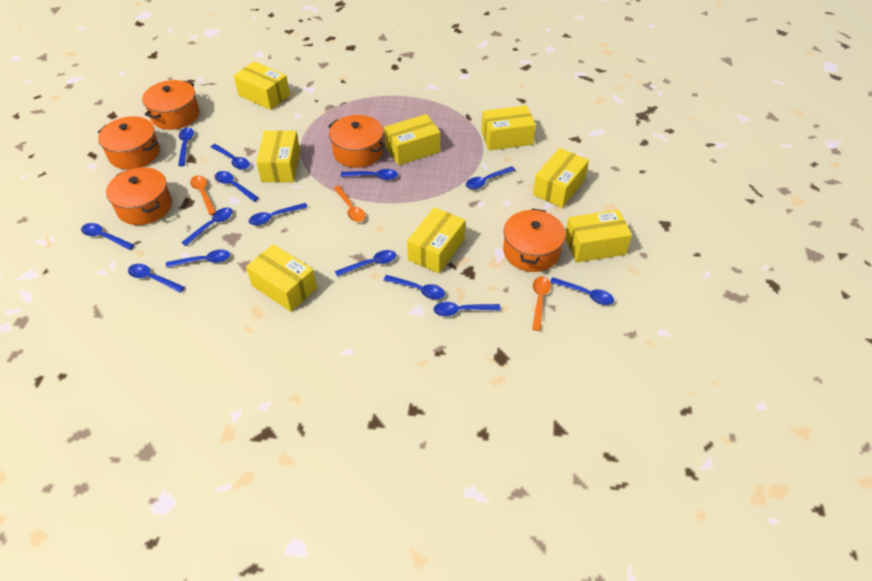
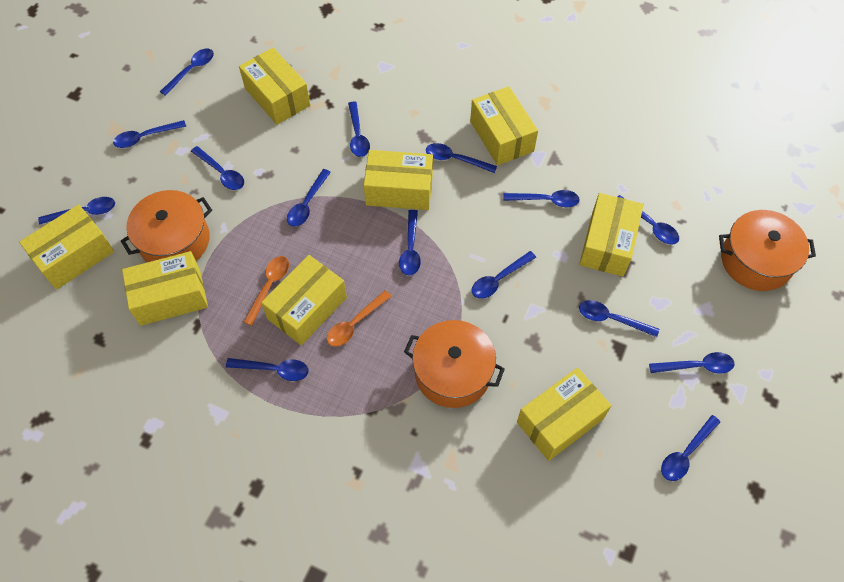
blue spoon: [81,223,134,250] [128,264,185,293] [166,249,230,268] [178,128,194,166] [181,207,233,246] [211,144,250,170] [215,171,259,202] [249,203,308,225] [335,250,396,277] [341,169,398,180] [383,275,445,299] [433,302,501,316] [466,166,515,189] [550,277,614,305] = 14 -> [38,197,115,225] [113,120,186,148] [160,48,214,96] [191,146,244,190] [226,358,309,381] [287,169,331,227] [348,102,370,157] [399,210,421,275] [426,143,497,173] [472,251,536,299] [503,190,580,207] [579,300,659,337] [617,195,679,245] [649,352,734,374] [661,415,720,481] = 15
orange pot: [98,116,160,169] [106,167,172,225] [142,80,199,130] [328,115,386,168] [503,208,565,272] = 5 -> [121,190,212,262] [404,320,505,408] [719,210,816,291] = 3
orange spoon: [190,175,216,215] [334,186,365,222] [532,276,551,331] = 3 -> [244,256,289,326] [327,290,392,347] = 2

